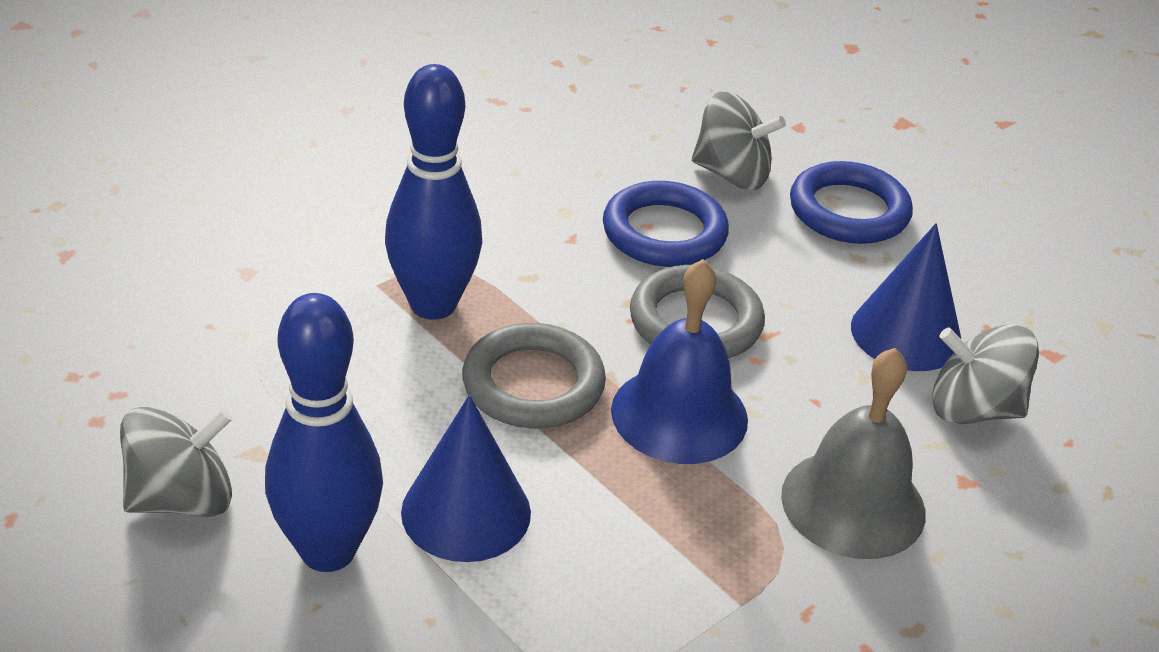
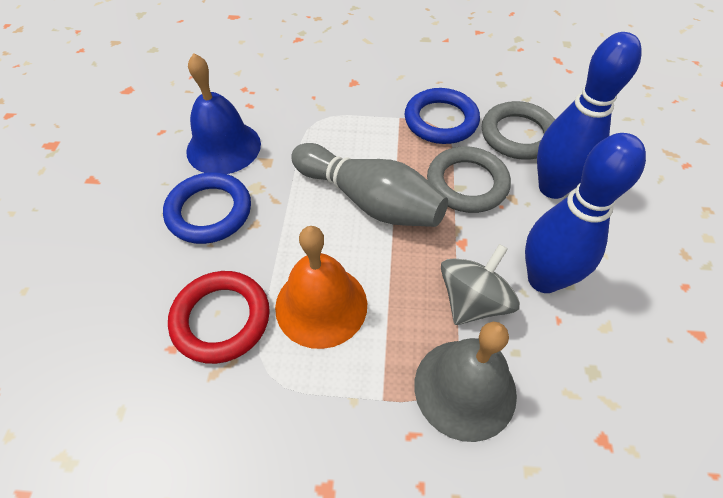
blue cone: [401,395,531,562] [851,223,961,371] = 2 -> none = 0
grey bowling pin: none = 0 -> [291,143,448,227] = 1
grey spinning top: [120,407,233,517] [692,91,786,190] [932,324,1039,424] = 3 -> [441,244,520,325] = 1
orange bell: none = 0 -> [275,226,367,349] = 1
red ring: none = 0 -> [168,271,270,364] = 1

